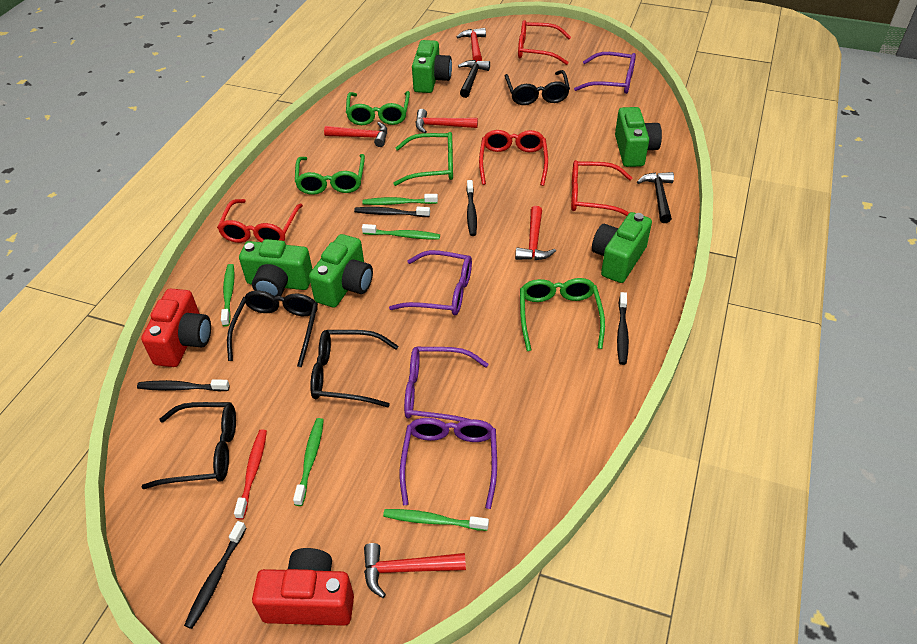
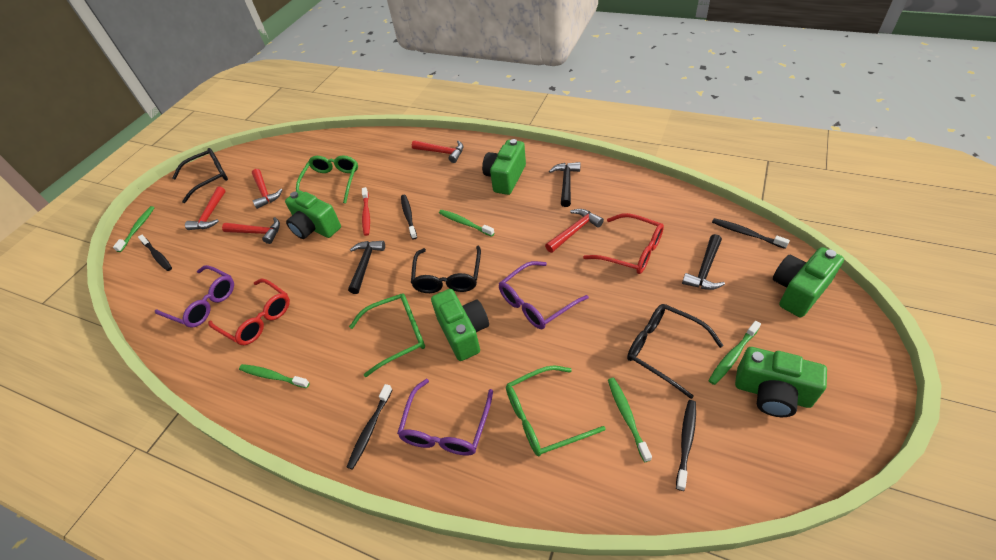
black glasses: [142,402,236,489] [227,291,318,367] [310,330,398,407] [505,70,570,105] = 4 -> [173,148,228,203] [411,246,481,293] [627,304,724,399] = 3
black hammer: [458,60,490,98] [637,172,674,223] = 2 -> [348,241,385,294] [549,162,580,207] [682,234,725,290] = 3
green glasses: [295,154,365,195] [346,91,410,125] [393,132,453,186] [520,278,605,351] = 4 -> [296,156,358,203] [349,294,425,377] [506,366,606,456] = 3
purple glasses: [389,250,472,316] [400,418,497,509] [404,347,488,422] [574,52,636,94] = 4 -> [155,265,234,328] [397,379,493,456] [499,261,589,329] = 3
red camera: [141,288,211,367] [252,548,354,626] = 2 -> none = 0
red glasses: [217,199,303,243] [479,130,548,186] [518,20,571,65] [571,160,633,216] = 4 -> [208,278,290,345] [583,213,664,274] = 2

